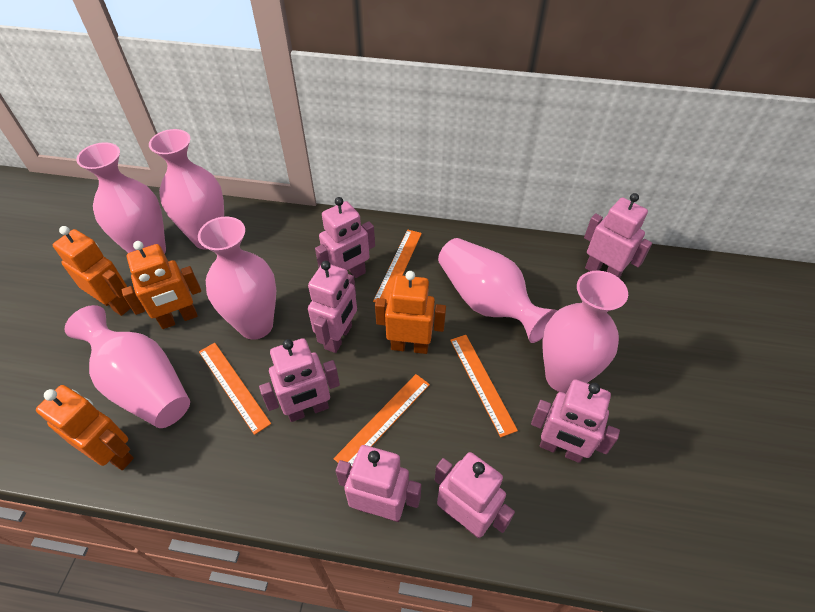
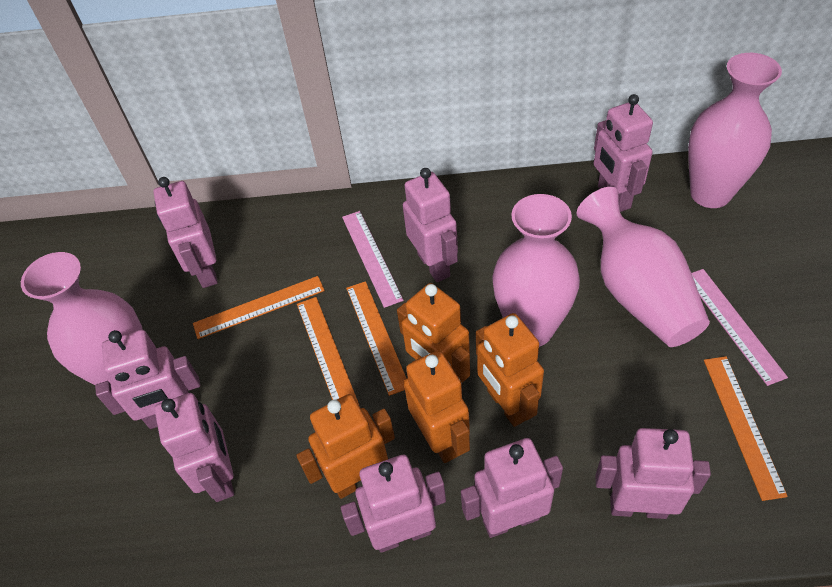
pink robot: [259,338,340,422] [308,261,357,353] [315,197,375,278] [336,445,421,522] [435,452,515,539] [531,379,620,463] [584,193,652,278] = 7 -> [95,330,200,429] [153,177,218,288] [155,393,234,502] [341,455,446,552] [403,168,458,282] [461,438,563,538] [594,94,653,212] [595,428,711,519] = 8
pink ruler: none = 0 -> [342,211,404,308] [692,269,788,386] = 2
pink vase: [65,305,190,428] [76,142,166,254] [149,129,224,250] [198,217,276,340] [438,238,557,343] [542,271,628,393] = 6 -> [21,252,143,385] [492,194,580,347] [576,187,710,347] [688,53,782,208] = 4

